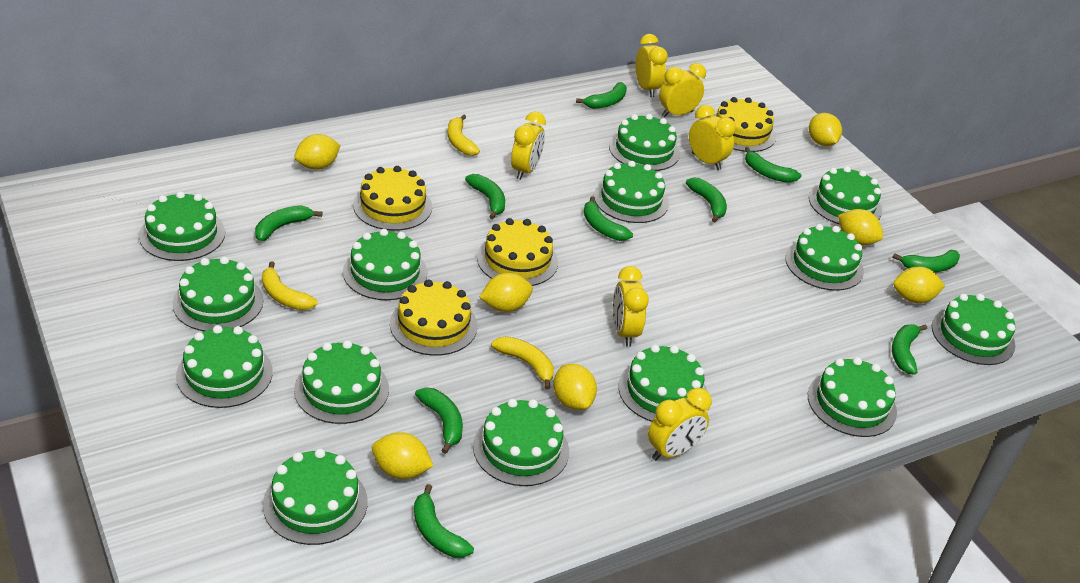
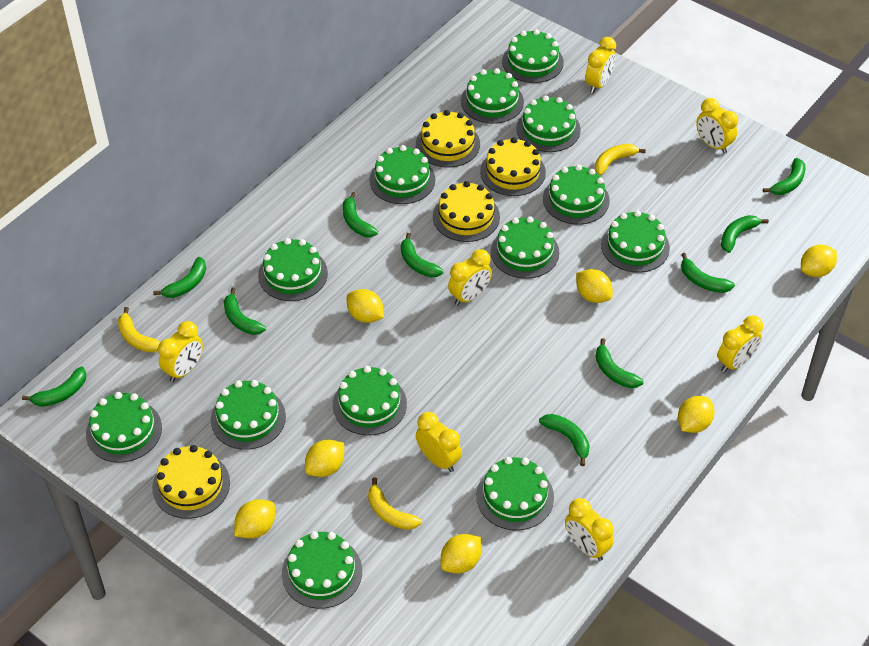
green cake: [139,191,225,261] [173,257,263,331] [176,325,273,408] [263,449,367,545] [294,340,389,424] [343,229,427,300] [473,399,569,486] [594,161,669,223] [609,114,680,171] [618,345,707,422] [785,224,864,291] [808,357,897,437] [809,166,882,224] [932,294,1016,365] = 14 -> [86,392,162,463] [211,380,286,450] [258,238,328,301] [282,531,362,609] [333,366,407,435] [369,145,435,204] [461,68,524,124] [476,457,554,530] [491,216,559,279] [502,29,564,83] [516,95,581,152] [543,165,610,225] [601,210,670,273] = 13
yellow clock: [511,112,546,180] [613,266,649,347] [636,34,668,97] [648,388,712,461] [659,63,706,117] [689,105,736,170] = 6 -> [158,321,203,382] [416,412,462,472] [448,249,492,306] [565,498,614,561] [585,37,616,93] [696,98,738,154] [717,315,763,373] = 7

